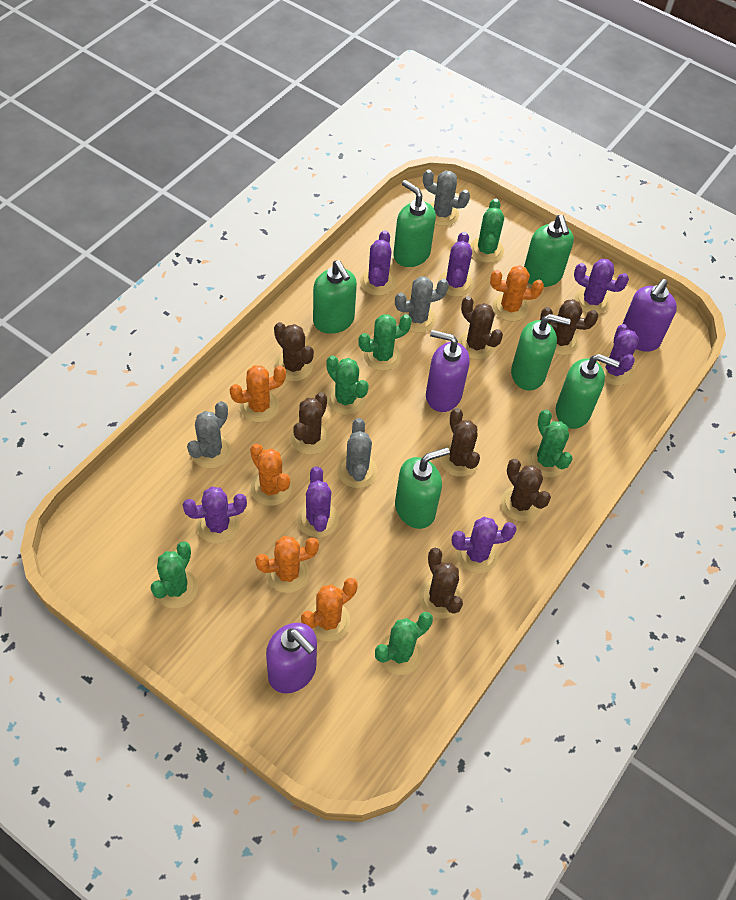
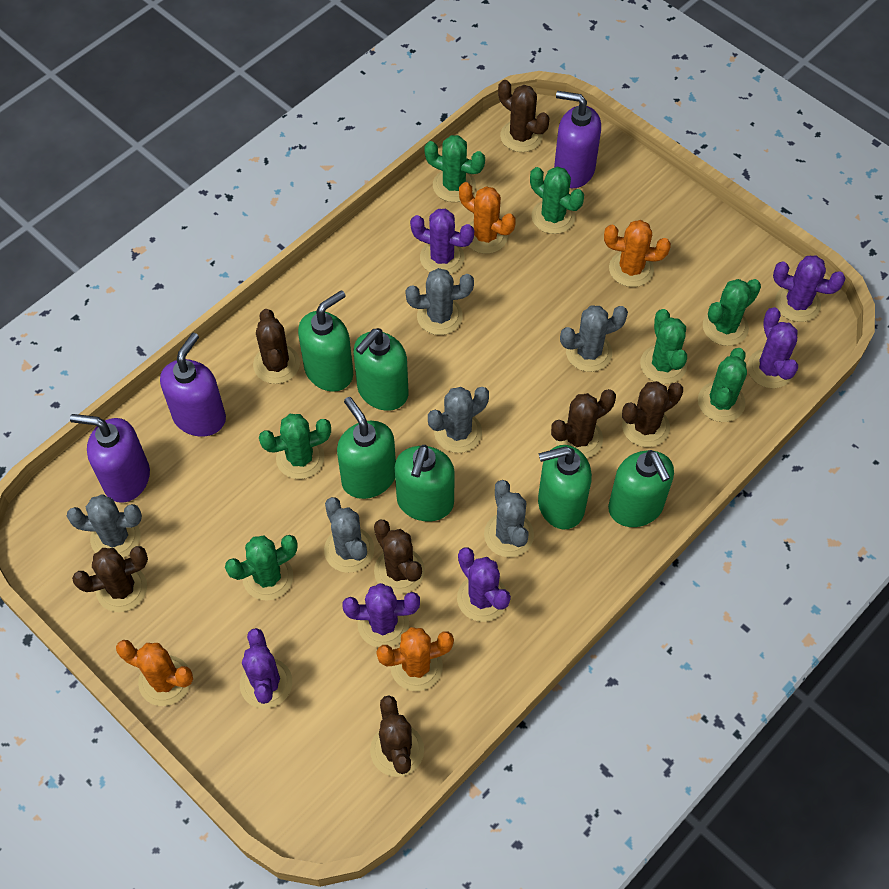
green cactus: [151,541,198,608] [326,356,369,415] [358,314,412,371] [375,612,433,675] [470,198,504,263] [527,409,573,477] = 6 -> [225,535,297,601] [259,414,331,479] [424,135,485,202] [530,166,584,234] [640,309,687,384] [698,348,747,422] [703,279,761,346] = 7
grey cactus: [187,401,231,468] [337,418,377,488] [395,276,449,333] [423,170,470,226] = 4 -> [67,494,142,558] [324,497,374,573] [405,268,474,335] [428,387,489,453] [484,480,534,557] [560,305,628,372] = 6
orange cactus: [230,365,286,422] [250,444,292,506] [255,536,319,593] [301,578,358,641] [490,265,544,321] = 5 -> [116,640,193,706] [376,627,454,691] [459,182,516,254] [604,220,671,287] = 4
purple cactus: [183,487,247,544] [297,466,339,538] [360,230,396,296] [438,232,473,297] [452,517,517,573] [574,259,629,314] [598,324,639,386] = 7 -> [240,628,292,709] [342,583,420,648] [410,209,474,274] [457,548,511,622] [747,307,798,388] [773,255,845,322] = 6

